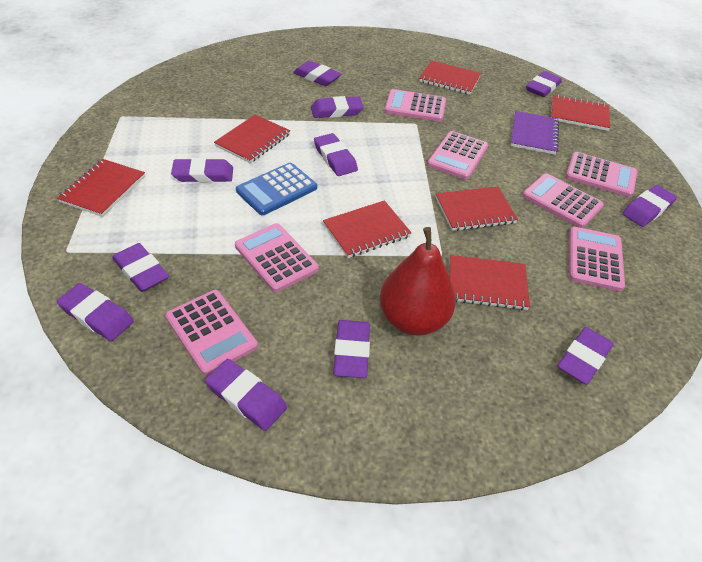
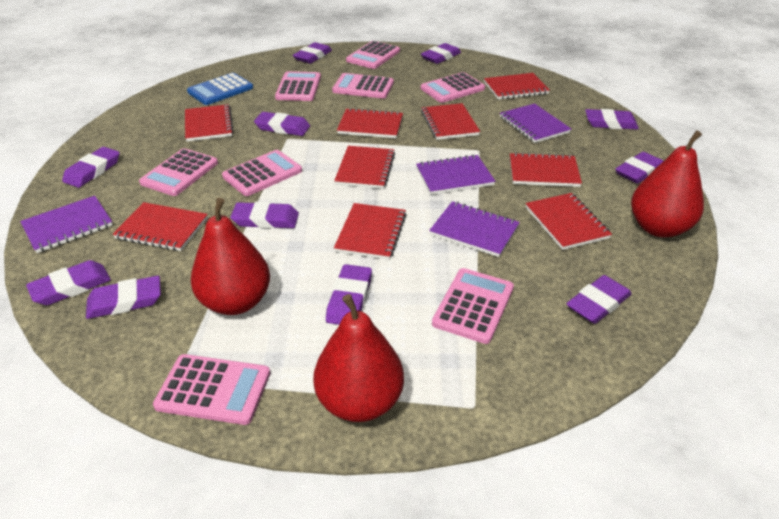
pink calculator: [165,290,258,376] [235,223,319,292] [384,89,446,122] [427,131,488,180] [522,173,604,228] [566,152,637,197] [569,227,625,291] = 7 -> [139,148,218,196] [153,354,270,425] [222,150,302,196] [275,71,321,101] [332,73,394,99] [346,41,400,69] [421,72,485,103] [432,268,514,344] = 8
purple notebook: [511,111,559,155] = 1 -> [20,196,113,253] [416,154,495,195] [429,201,520,257] [500,103,571,143] = 4
red notebook: [57,159,145,217] [214,114,290,163] [323,200,412,258] [419,60,481,95] [436,187,518,231] [450,255,530,310] [551,95,610,131] = 7 -> [113,202,208,251] [185,104,234,142] [334,146,395,189] [334,203,407,260] [337,108,403,138] [421,103,480,140] [484,73,550,100] [510,152,582,187] [526,193,612,250] = 9
red pear: [380,227,456,336] = 1 -> [191,198,270,315] [313,294,404,422] [631,130,704,237] = 3

